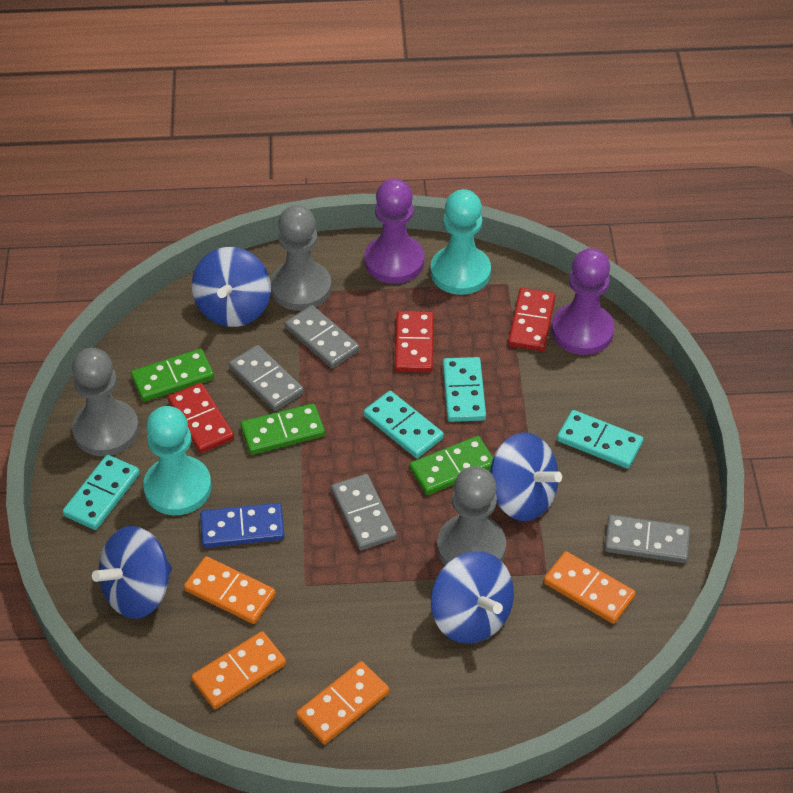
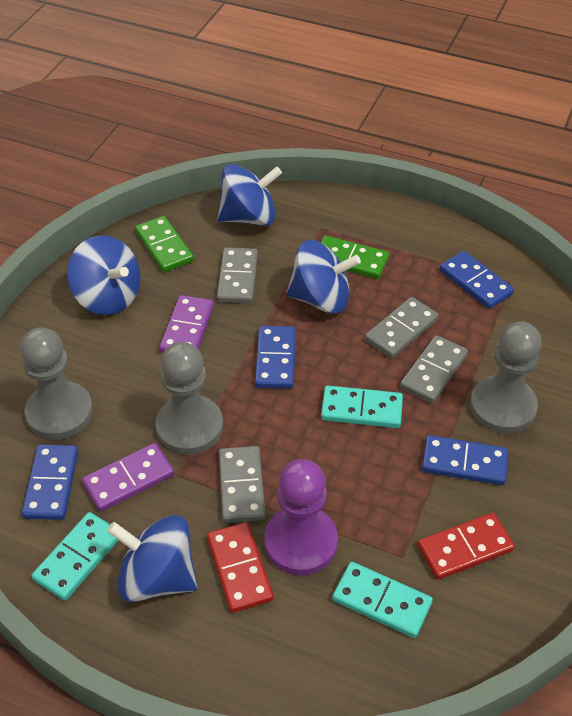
blue domino: [200,503,285,548] = 1 -> [22,444,79,520] [255,326,296,389] [422,435,508,485] [440,251,514,309] = 4
green domino: [131,349,214,402] [240,403,325,455] [409,436,493,495] = 3 -> [135,216,194,272] [321,236,389,279] = 2
orange domino: [184,556,276,624] [191,631,286,709] [296,661,389,744] [544,551,636,624] = 4 -> none = 0
purple domino: none = 0 -> [82,443,174,512] [159,295,214,353] = 2
purple pawn: [364,178,424,284] [552,248,615,355] = 2 -> [264,459,338,575] = 1
red domino: [168,383,234,453] [395,311,434,372] [508,288,555,351] = 3 -> [207,522,273,613] [417,513,515,580] = 2
turquoise domino: [63,455,140,530] [363,391,444,458] [443,357,486,422] [557,410,643,469] = 4 -> [31,512,119,601] [321,385,403,428] [332,562,433,638] = 3
turquoise pawn: [143,406,211,515] [431,189,491,295] = 2 -> none = 0

